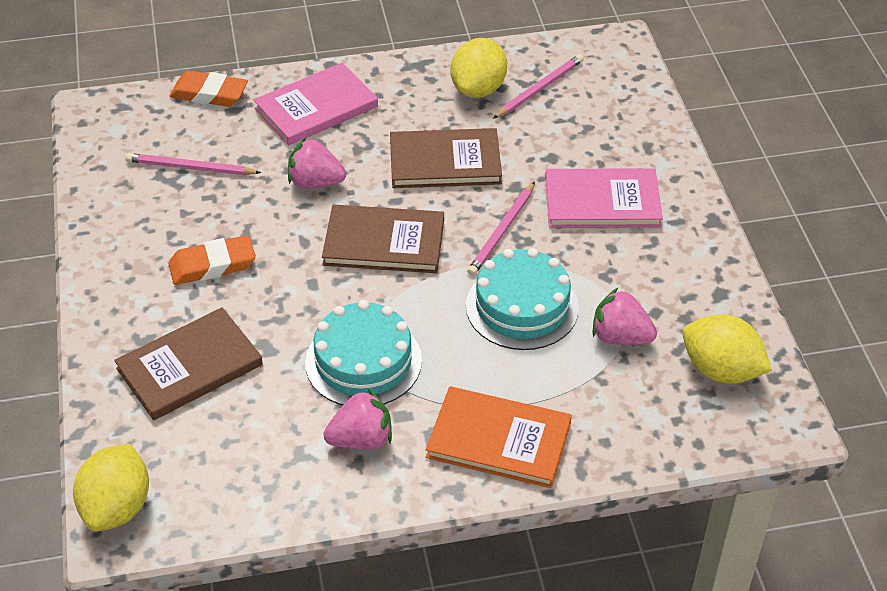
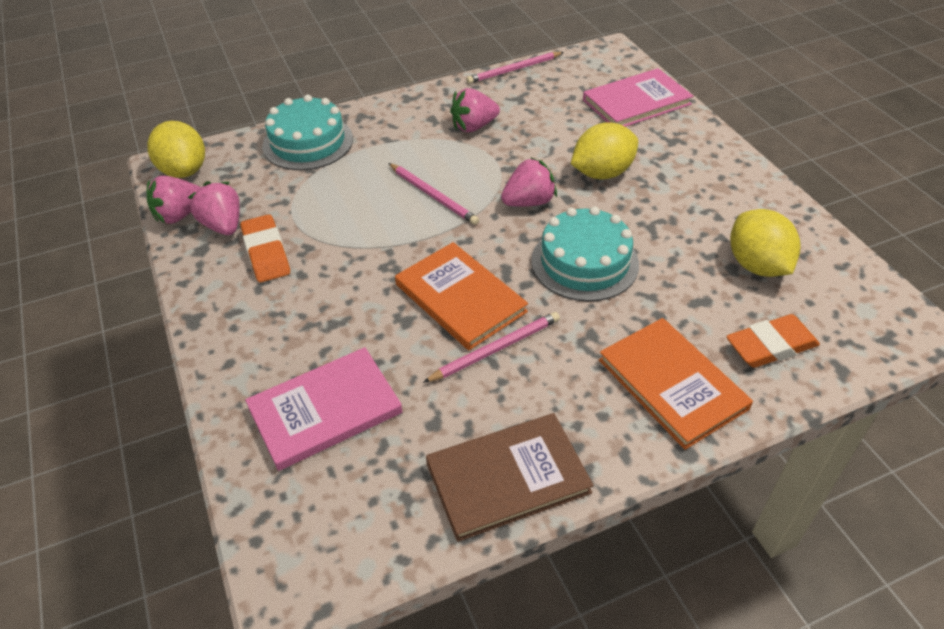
brown book: [114,307,263,420] [322,205,444,273] [390,128,502,188] = 3 -> [426,413,594,542] = 1
orange book: [426,386,572,488] = 1 -> [395,242,528,350] [599,318,753,450] = 2
pink strawberry: [288,138,346,188] [324,389,392,450] [593,287,657,345] = 3 -> [147,176,201,224] [188,181,240,235] [450,88,500,132] [501,158,557,207] = 4

